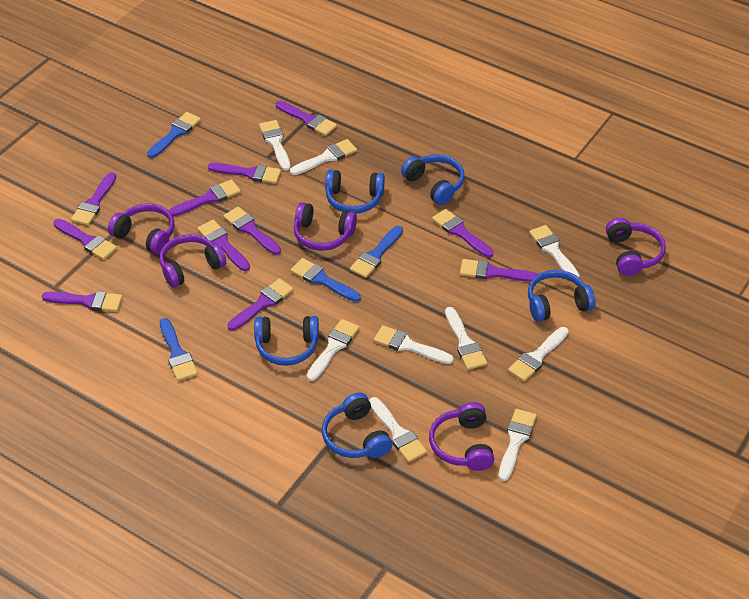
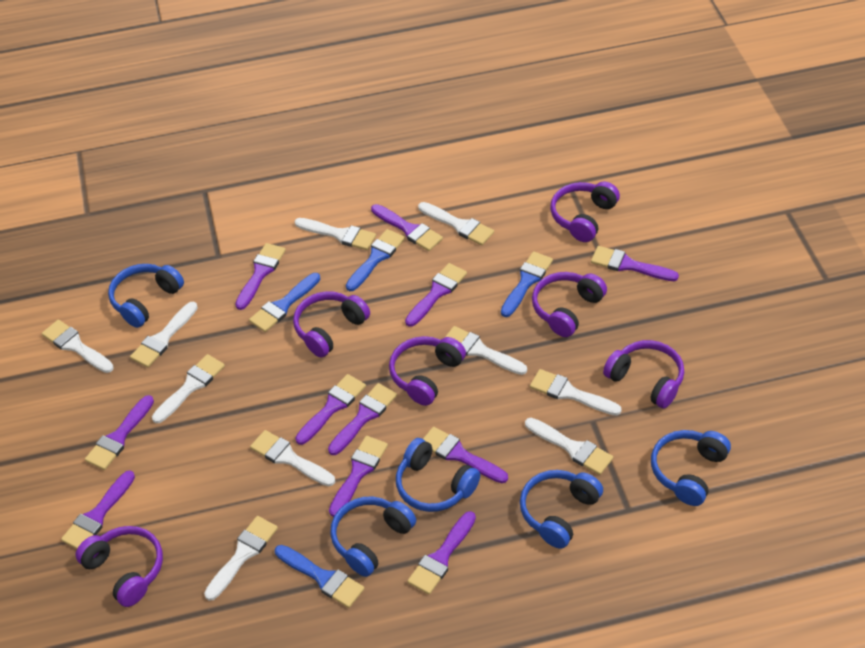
purple headphones: [108,203,175,255] [159,234,226,288] [294,202,357,251] [429,402,494,471] [606,218,666,276] = 5 -> [76,526,163,607] [293,291,370,357] [389,336,466,406] [532,272,607,337] [550,182,620,242] [603,340,684,409] = 6
white brush: [259,120,290,171] [290,139,357,175] [307,319,360,381] [369,397,427,462] [374,325,454,364] [445,307,487,370] [499,409,537,481] [508,327,569,382] [529,225,580,278] = 9 -> [42,320,114,373] [130,302,198,367] [152,354,225,423] [204,516,278,601] [250,430,335,486] [295,218,376,250] [418,202,494,245] [444,326,527,375] [525,418,613,475] [530,369,622,415] = 10

